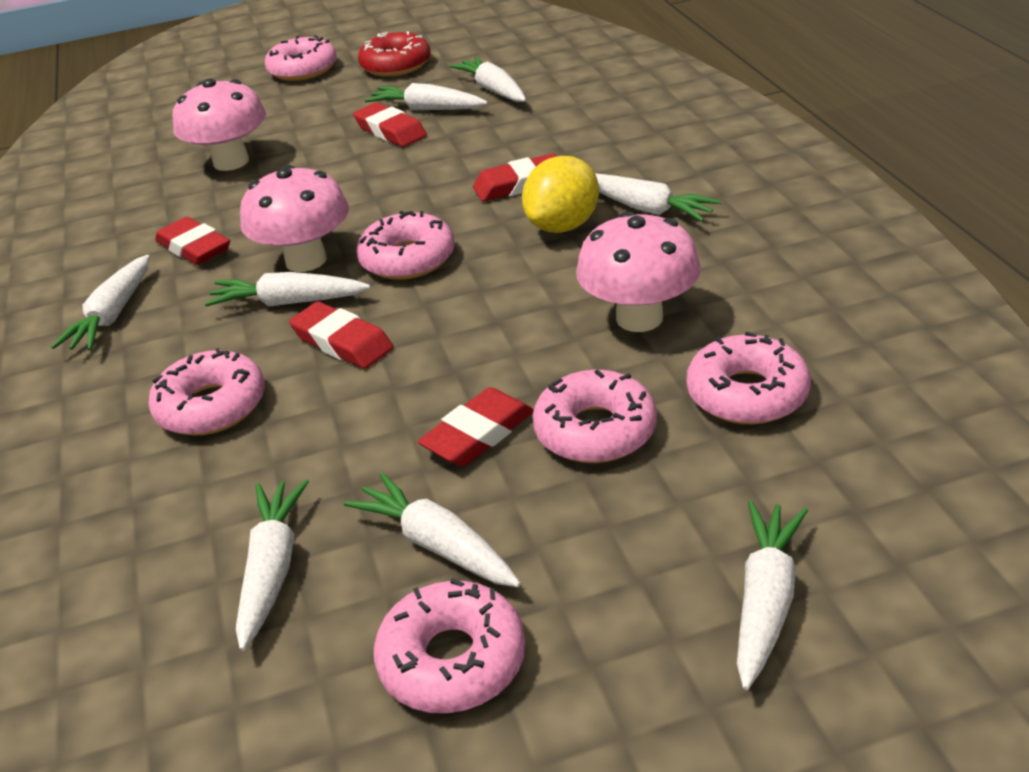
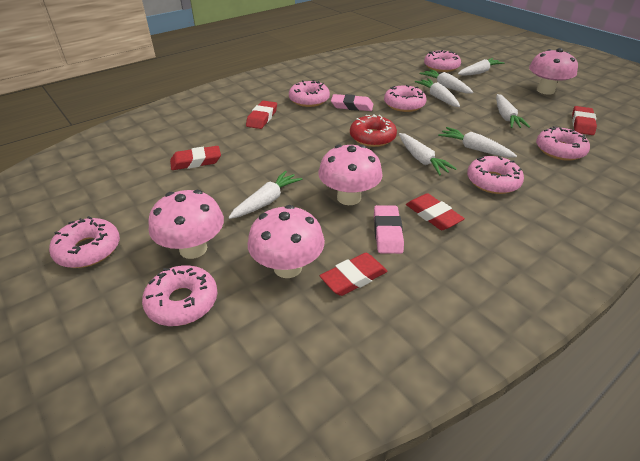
pink donut: [148,348,265,436] [265,35,337,81] [356,211,455,280] [374,578,526,713] [533,369,657,463] [687,332,811,425] = 6 -> [49,216,120,268] [142,265,217,326] [289,80,330,107] [384,85,427,112] [424,50,461,72] [467,156,524,194] [536,126,590,161] = 7
pink eraser: none = 0 -> [331,94,373,111] [374,205,404,254] = 2
pink mushroom: [173,78,266,171] [240,165,349,272] [576,211,701,332] = 3 -> [148,190,224,259] [248,205,325,278] [318,144,383,205] [529,48,578,95] = 4
white carrot: [51,255,150,351] [204,272,370,306] [236,479,309,651] [344,472,521,587] [365,83,488,110] [449,56,526,102] [595,173,721,222] [737,500,808,690] = 8 -> [228,171,302,219] [399,133,457,176] [415,78,460,107] [420,69,474,94] [438,127,517,158] [458,58,505,76] [496,94,530,128] = 7
yellow lemon: [522,156,599,233] = 1 -> none = 0

